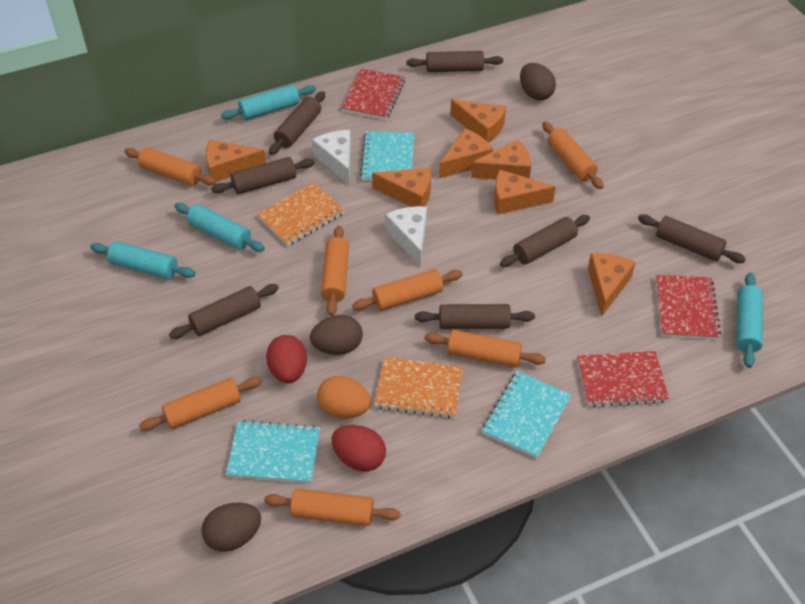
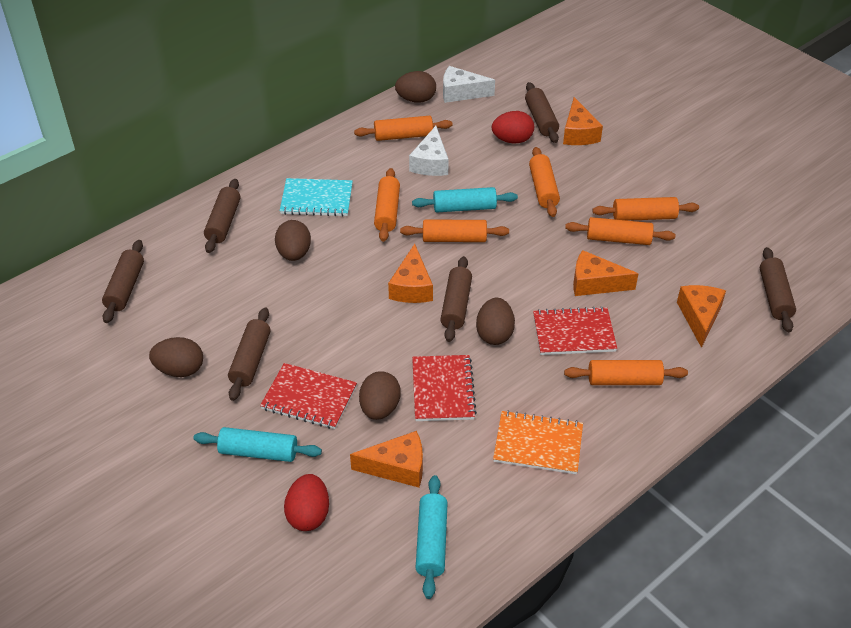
brown egg: [201,503,261,552] [310,315,363,355] [520,63,556,100] = 3 -> [149,337,203,377] [275,220,311,261] [359,371,401,420] [395,71,436,103] [476,298,515,345] = 5
brown rolling pin: [169,284,279,339] [211,157,315,194] [269,91,325,155] [407,51,503,72] [415,304,535,329] [500,215,590,267] [638,214,746,263] = 7 -> [102,240,144,323] [204,179,240,253] [228,307,271,401] [440,256,472,342] [525,82,559,143] [760,247,796,332] = 6
orange cheese: [206,140,266,182] [372,168,431,207] [439,129,493,179] [450,99,506,143] [471,139,531,180] [494,170,555,214] [588,253,636,317] = 7 -> [350,431,423,487] [388,244,433,303] [563,97,603,145] [573,250,638,296] [677,285,726,348] = 5
orange egg: [317,376,371,419] = 1 -> none = 0
orange notebook: [257,182,345,246] [374,357,463,418] = 2 -> [493,410,583,474] = 1
turquoise notebook: [226,420,320,483] [360,131,414,181] [482,371,571,458] = 3 -> [280,178,353,217] = 1
turquoise rolling pin: [90,241,195,279] [175,203,265,252] [221,84,316,120] [736,273,763,368] = 4 -> [194,427,322,462] [412,187,518,212] [416,475,448,599] = 3

